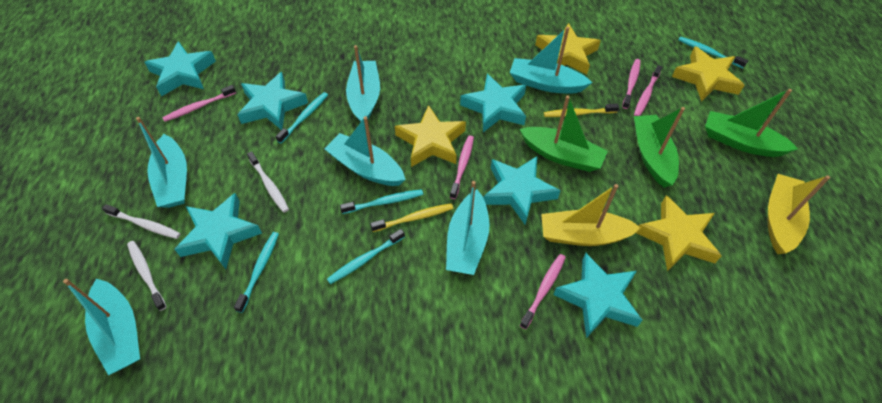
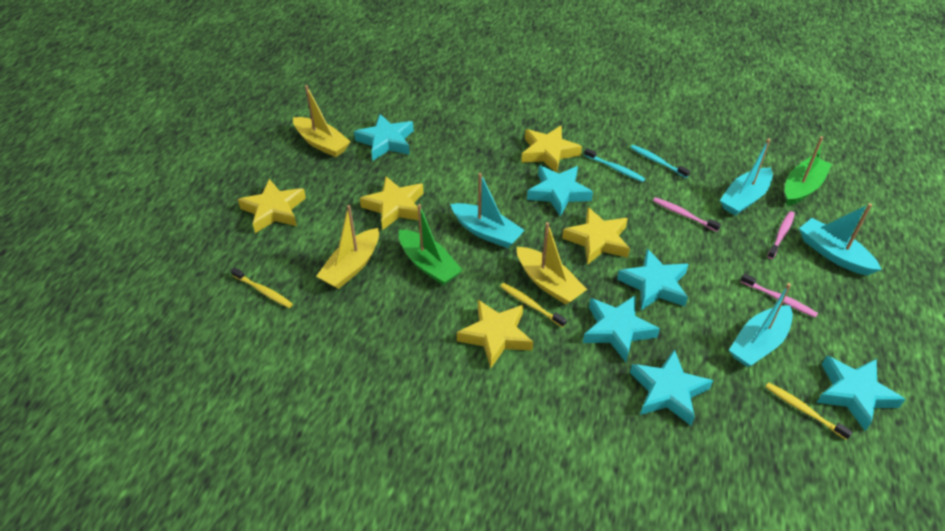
green boat: [520,96,608,172] [634,107,685,188] [705,89,798,157] = 3 -> [399,204,463,285] [785,136,832,206] = 2
pink toothbrush: [162,85,236,122] [450,136,474,199] [520,254,566,330] [622,59,641,109] [634,65,662,116] = 5 -> [653,197,721,232] [740,273,818,318] [767,211,795,259] = 3
turquoise boat: [63,279,140,375] [136,117,187,208] [324,116,406,186] [346,45,380,122] [446,181,489,275] [510,27,592,94] = 6 -> [450,173,525,248] [720,139,773,216] [729,283,793,367] [799,203,882,275] = 4
turquoise toothbrush: [234,232,279,313] [276,92,328,143] [327,229,405,284] [340,189,423,214] [679,37,748,68] = 5 -> [584,148,645,182] [630,145,690,178] = 2
white toothbrush: [102,204,181,239] [127,241,166,311] [247,151,289,213] = 3 -> none = 0
yellow boat: [541,184,641,246] [768,174,830,254] = 2 -> [293,85,351,157] [316,205,379,289] [517,222,587,305] = 3
yellow star: [395,105,466,167] [535,23,601,75] [636,195,722,271] [672,46,745,102] = 4 -> [238,179,306,233] [360,176,423,230] [457,300,533,368] [521,125,582,172] [562,207,630,265] = 5
yellow toothbrush: [370,203,454,232] [544,103,619,117] = 2 -> [231,267,293,308] [500,283,567,328] [765,382,853,440] = 3

